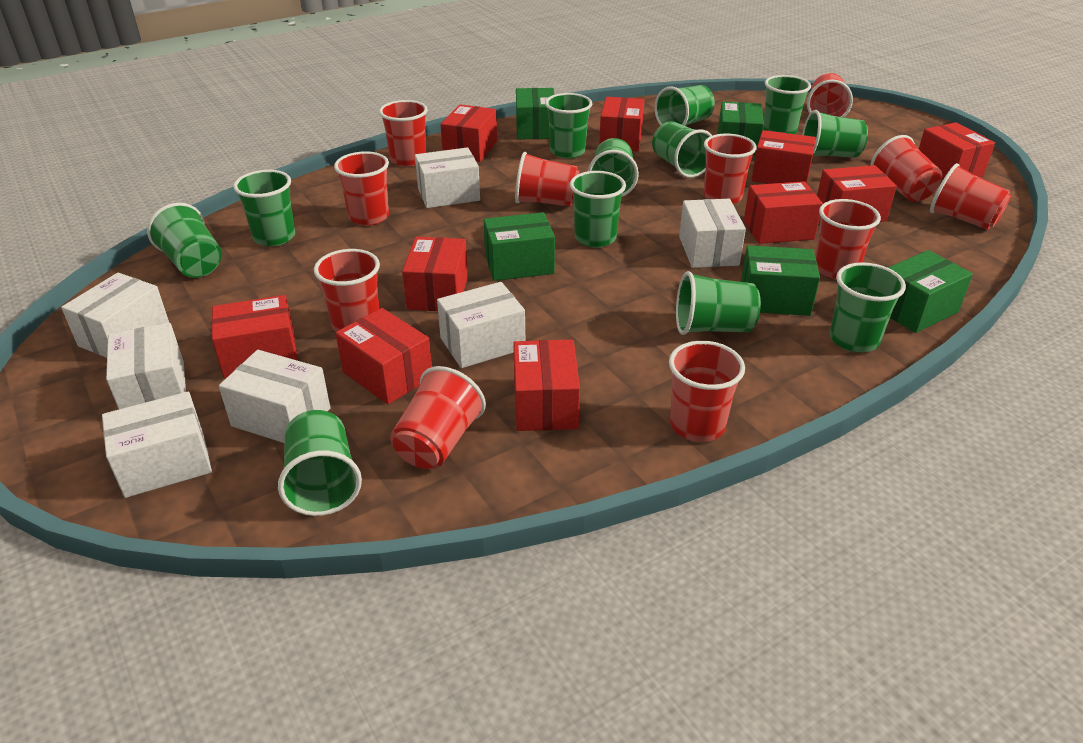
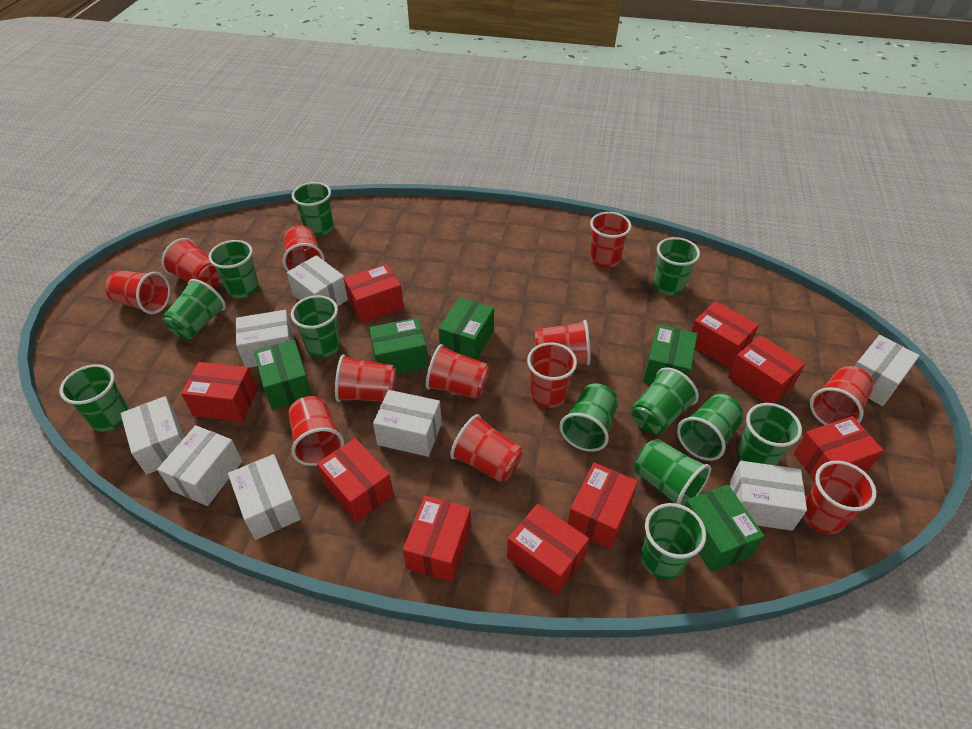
red box: [211,295,298,379] [336,308,432,404] [402,237,468,311] [440,105,497,162] [513,340,580,431] [599,97,644,151] [744,181,823,244] [752,130,816,184] [817,165,897,222] [919,122,995,179] = 10 -> [181,362,257,422] [317,438,394,522] [344,264,404,323] [403,495,471,582] [507,503,589,595] [568,463,638,549] [691,301,759,368] [728,335,805,404] [793,416,884,481] = 9
red cup: [314,249,380,332] [334,151,389,226] [379,100,428,167] [390,366,486,469] [515,152,580,206] [669,341,745,442] [703,134,757,204] [807,73,853,117] [815,199,881,280] [870,135,942,202] [930,163,1011,230] = 11 -> [105,270,170,314] [161,238,220,288] [283,225,325,272] [289,396,344,466] [335,354,396,402] [426,344,489,399] [450,414,523,483] [527,342,577,408] [535,320,591,365] [590,212,631,268] [803,461,877,534] [810,366,874,425] = 12
white box: [61,273,169,358] [102,392,212,498] [106,323,186,409] [219,350,331,443] [415,147,480,208] [437,282,525,368] [679,199,746,268] = 7 -> [121,396,185,475] [157,425,242,506] [228,454,301,540] [236,310,294,368] [287,255,348,306] [373,390,442,457] [729,461,807,531] [855,335,920,406] = 8

